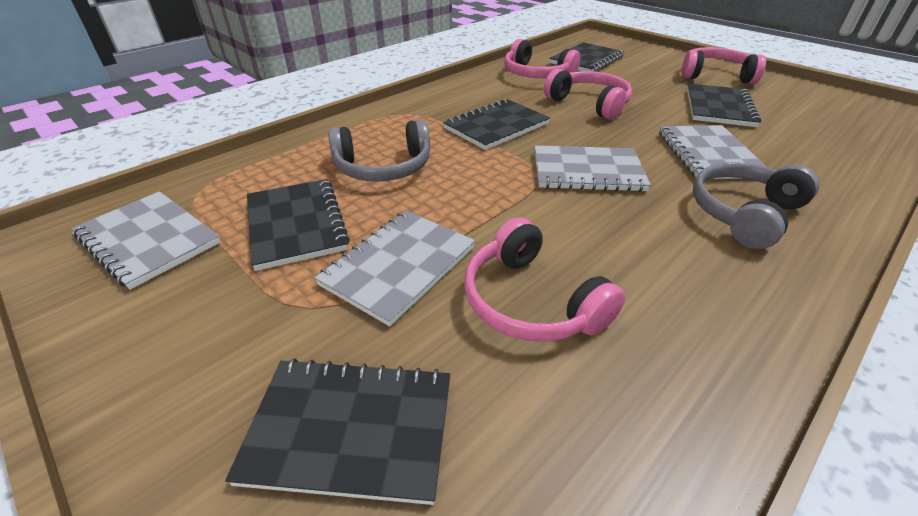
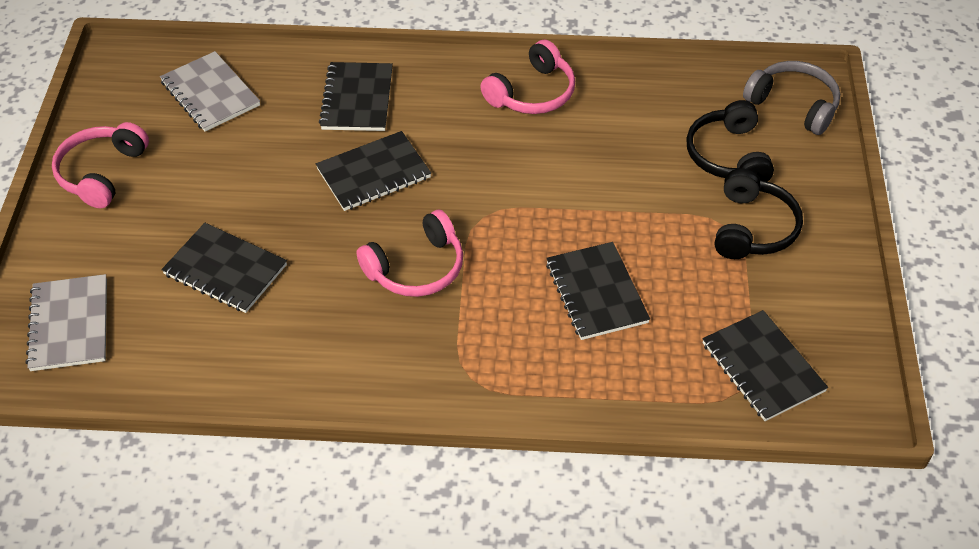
black headphones: none = 0 -> [686,100,774,182] [715,168,803,259] = 2
grey headphones: [328,120,430,182] [693,162,819,249] = 2 -> [743,61,840,135] = 1
grey notebook: [71,191,221,290] [314,211,475,326] [534,145,651,192] [659,125,768,179] = 4 -> [26,274,107,371] [160,51,260,132] = 2
pink headphones: [464,218,625,342] [504,39,580,78] [544,69,632,120] [681,47,766,84] = 4 -> [52,122,149,208] [356,210,463,297] [480,40,575,114] = 3

